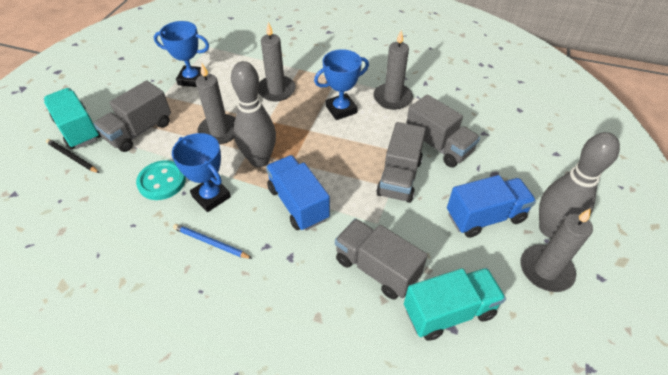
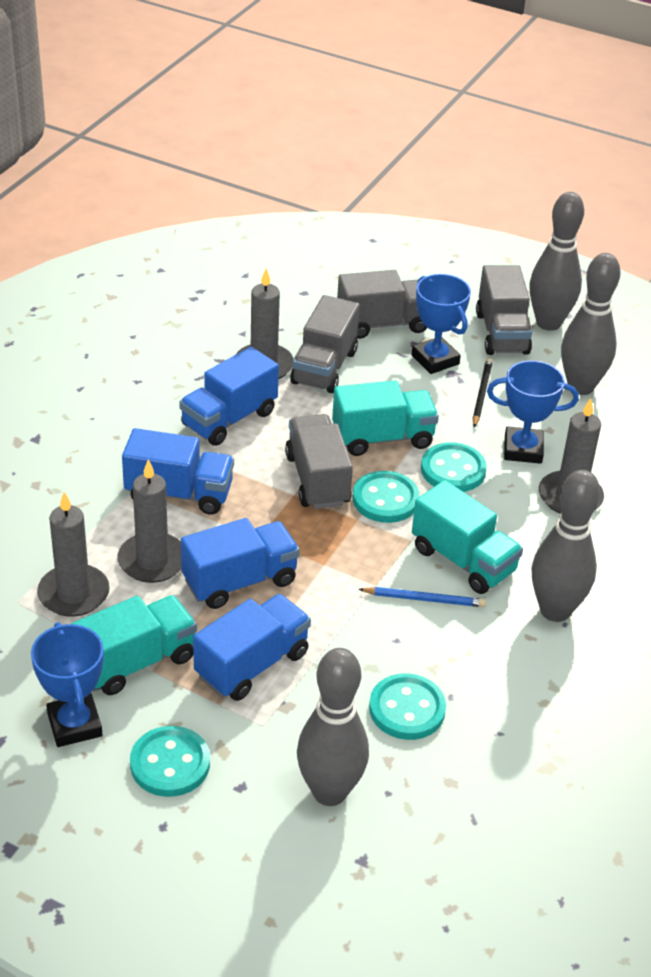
blue truck: [266,155,330,231] [447,175,536,238] = 2 -> [122,428,234,515] [179,347,279,446] [181,518,300,609] [193,594,311,701] = 4
grey bowling pin: [231,61,276,167] [539,132,620,238] = 2 -> [297,648,369,806] [529,192,584,331] [532,470,600,622] [561,253,621,395] = 4
turquoise button: [136,160,186,200] = 1 -> [130,726,210,797] [353,471,420,523] [369,674,446,740] [421,442,487,492] = 4
turquoise truck: [44,88,101,149] [404,268,506,341] = 2 -> [71,595,197,695] [332,380,439,456] [412,480,523,594] = 3

